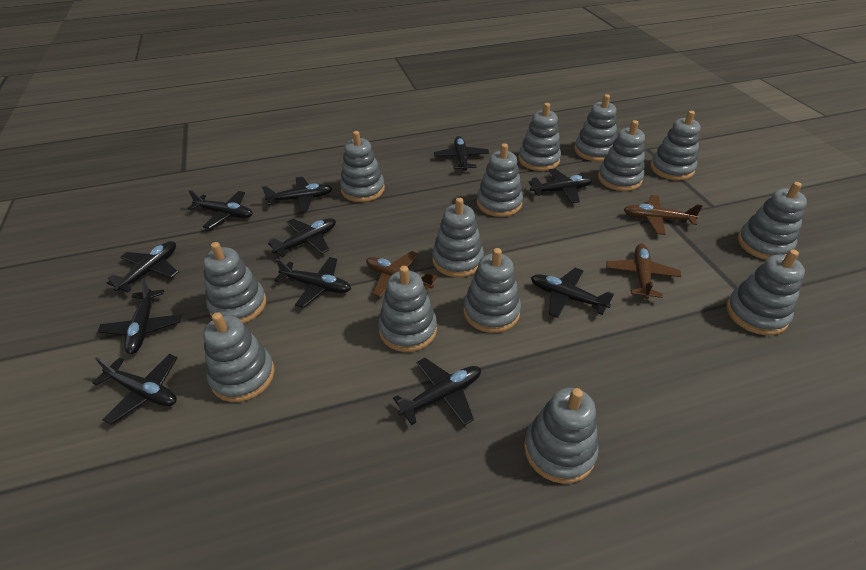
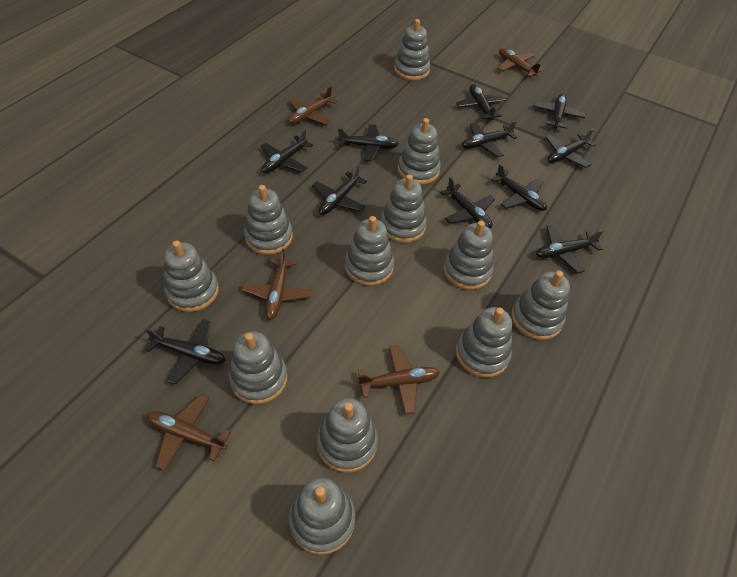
brown plane: [366,251,438,297] [606,244,682,299] [624,195,703,235] = 3 -> [147,394,231,470] [242,249,312,319] [289,86,337,124] [357,345,440,415] [498,48,543,77] = 5
grey stacking toy: [203,242,266,324] [203,312,275,402] [340,131,385,202] [378,266,437,352] [432,198,484,277] [464,248,521,333] [477,143,523,217] [519,103,561,171] [524,388,599,484] [574,94,617,162] [598,120,645,191] [650,111,701,180] [726,249,805,335] [738,182,807,260] = 14 -> [164,240,219,312] [229,331,287,404] [244,185,293,255] [289,478,355,555] [317,398,378,473] [345,216,394,286] [381,174,427,243] [394,19,430,80] [398,118,441,184] [443,221,493,290] [456,307,512,378] [511,271,570,340] = 12

